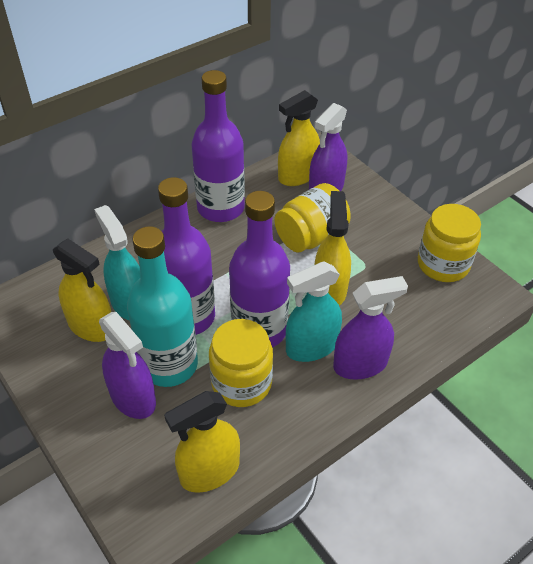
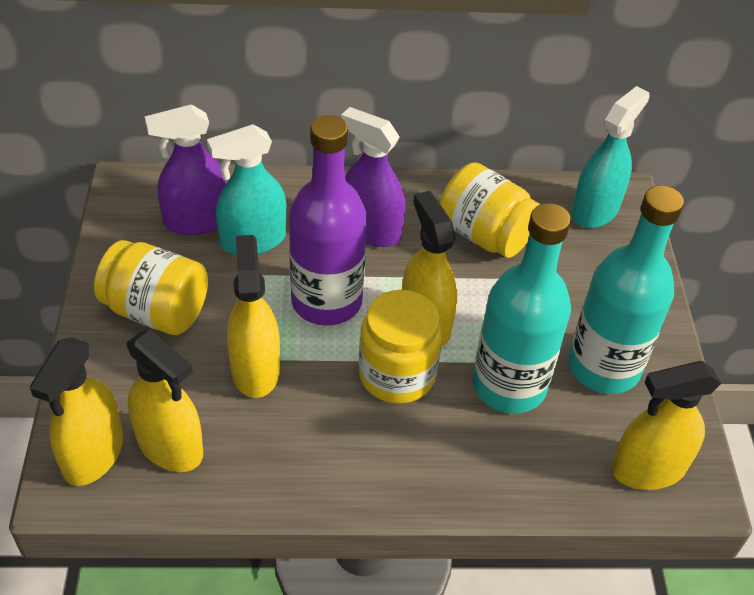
purple bottle: [158,177,215,335] [191,70,245,222] [229,191,290,347] = 3 -> [289,115,367,326] = 1
purple spray bottle: [99,312,156,419] [309,103,347,191] [333,276,408,380] = 3 -> [144,104,228,235] [341,107,405,247] = 2
turquoise bottle: [127,226,198,387] = 1 -> [472,203,571,414] [568,185,684,394] = 2
yellow spray bottle: [53,238,111,342] [164,391,240,493] [278,90,320,186] [315,191,351,306] = 4 -> [30,338,123,486] [127,330,203,472] [227,235,280,398] [402,191,457,347] [611,361,721,490] = 5

